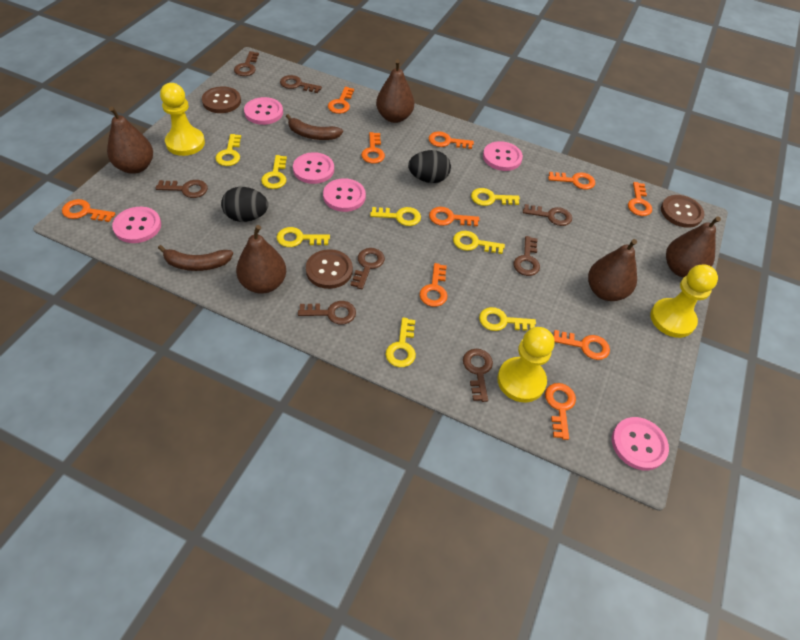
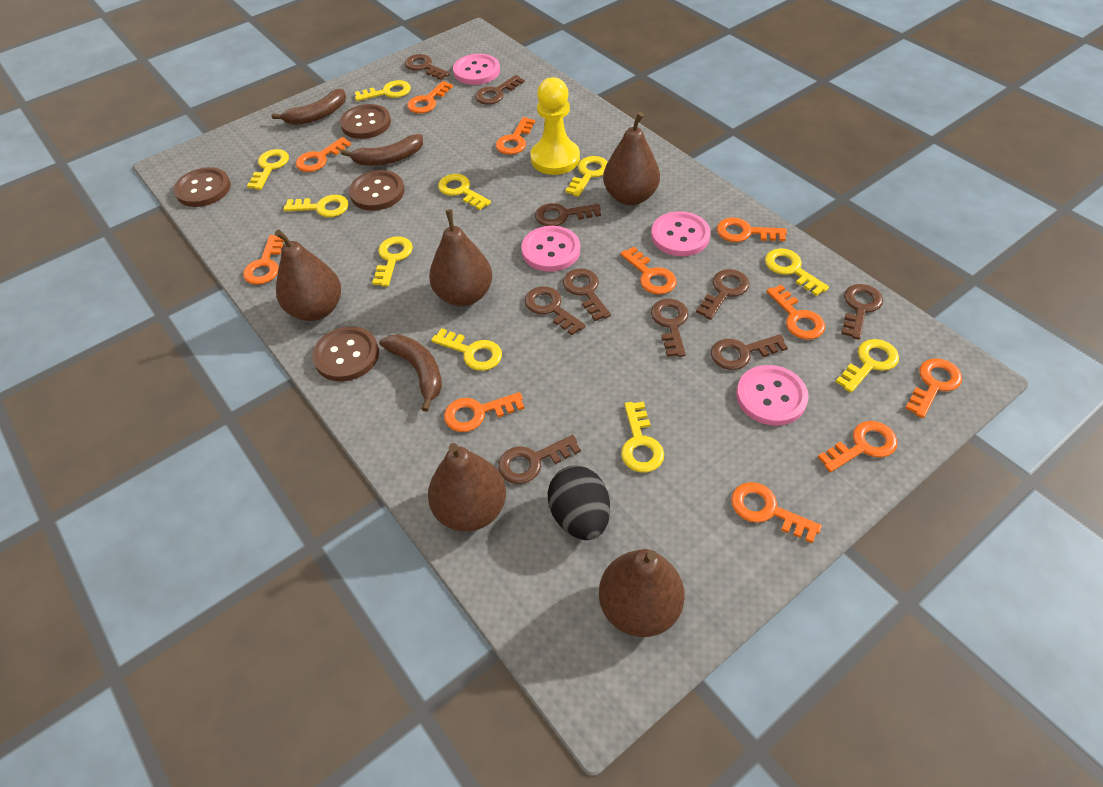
black egg: [221,187,268,222] [408,150,451,183] = 2 -> [547,466,610,540] = 1
brown banana: [158,245,233,271] [286,114,343,140] = 2 -> [271,89,346,125] [341,134,423,166] [379,334,442,412] = 3
brown button: [202,87,241,113] [306,249,353,289] [661,195,705,228] = 3 -> [174,167,231,207] [312,326,379,381] [340,104,391,139] [349,170,405,211] = 4
brown key: [156,180,208,198] [234,51,259,76] [280,75,322,93] [298,301,356,325] [350,248,385,289] [463,349,493,402] [514,236,540,276] [523,204,572,226] = 8 -> [405,54,450,80] [475,75,525,105] [498,435,581,484] [525,286,586,335] [535,203,601,226] [563,269,611,321] [651,299,689,357] [696,269,749,320] [711,334,788,370] [841,284,883,340] = 10
orange key: [62,199,115,222] [328,87,354,114] [361,132,385,164] [420,263,448,307] [429,131,474,149] [429,207,479,227] [545,383,576,440] [548,172,595,190] [553,330,610,360] [628,182,652,216] = 10 -> [243,235,284,285] [296,137,351,172] [407,81,453,114] [444,392,525,432] [496,117,535,155] [620,247,677,295] [717,218,787,242] [731,482,822,543] [766,284,825,340] [818,421,898,472] [905,358,962,418] = 11
pink button: [112,207,161,243] [244,97,283,125] [293,152,334,184] [323,178,366,212] [483,141,523,171] [612,417,669,470] = 6 -> [453,54,500,85] [522,226,580,272] [651,211,711,256] [736,365,809,426] = 4
yellow key: [215,134,241,166] [261,155,287,189] [277,227,330,247] [370,207,421,226] [385,317,416,367] [453,231,505,254] [471,188,520,206] [479,307,536,331] = 8 -> [247,149,289,190] [283,195,349,217] [355,80,411,101] [372,236,413,287] [431,328,502,371] [438,174,491,210] [566,156,608,197] [621,401,664,472] [765,248,829,296] [835,339,899,393] = 10
yellow pawn: [160,83,205,156] [497,327,554,402] [650,264,718,338] = 3 -> [530,77,580,175] = 1

